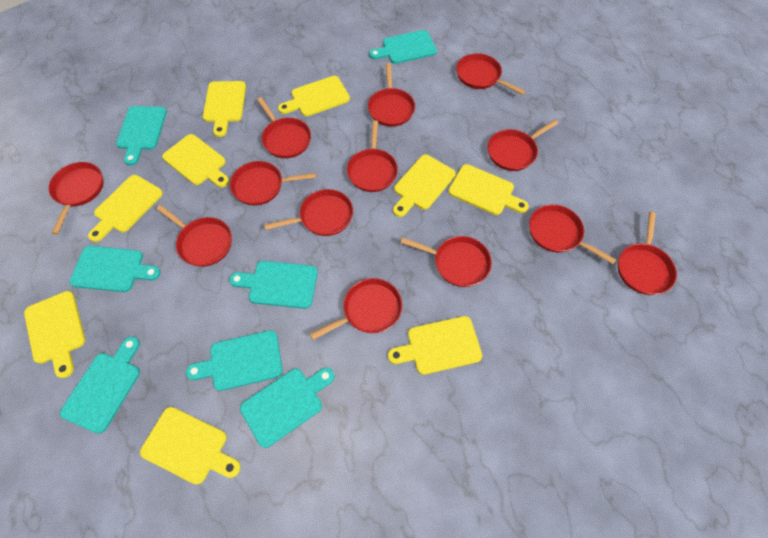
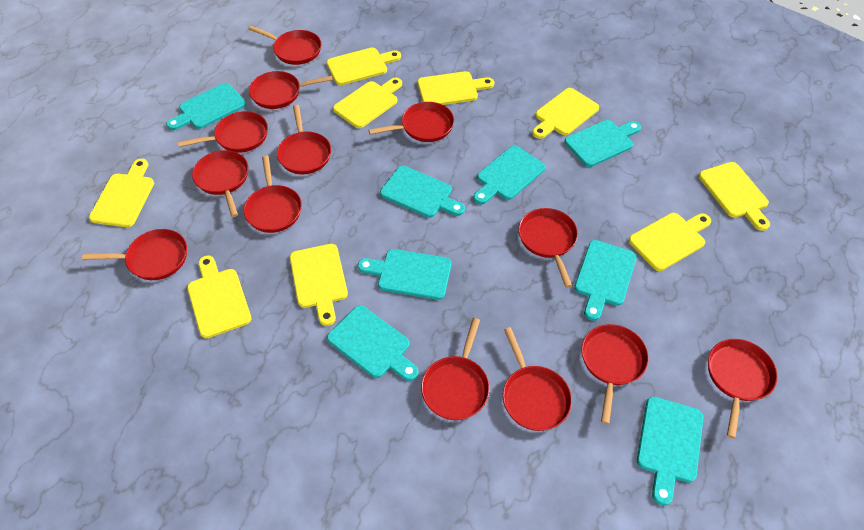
turquoise cutting board: [60,336,140,434] [70,246,161,292] [116,106,167,166] [186,330,283,391] [229,261,318,309] [240,368,334,448] [369,30,437,64] = 7 -> [166,83,246,130] [327,305,418,381] [358,249,451,300] [380,166,465,218] [473,146,545,204] [564,120,641,167] [574,240,637,321] [637,397,703,506] = 8

